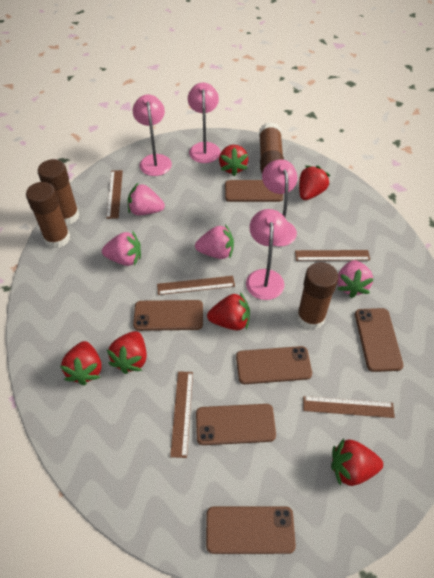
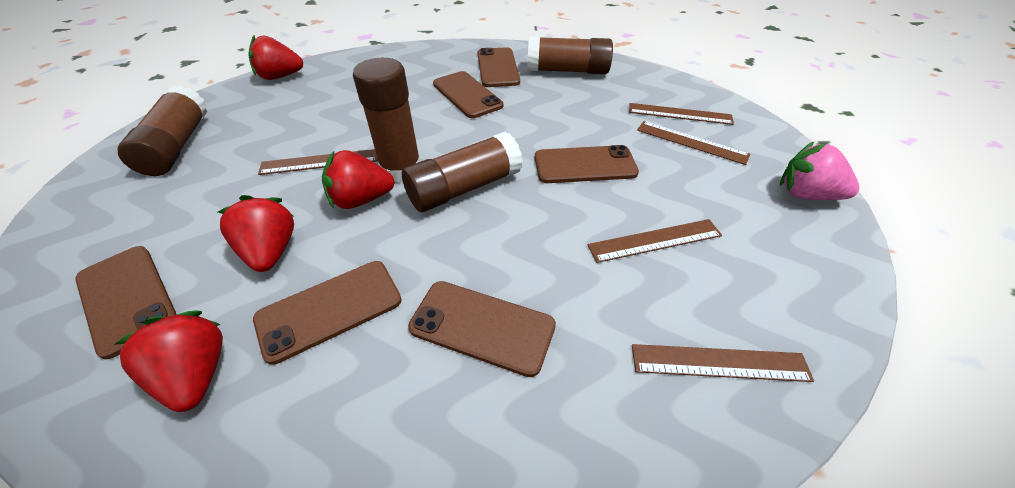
pink lamp: [133,94,172,176] [188,82,221,163] [246,209,288,300] [262,160,298,246] = 4 -> none = 0
pink strawberry: [102,232,141,266] [128,182,165,215] [195,224,234,259] [337,260,374,298] = 4 -> [780,142,859,200] = 1
red strawberry: [60,341,102,386] [107,331,147,374] [207,292,250,330] [219,145,248,176] [299,166,330,200] [331,439,383,486] = 6 -> [114,310,223,412] [218,195,294,272] [248,34,303,80] [322,150,395,209] = 4

